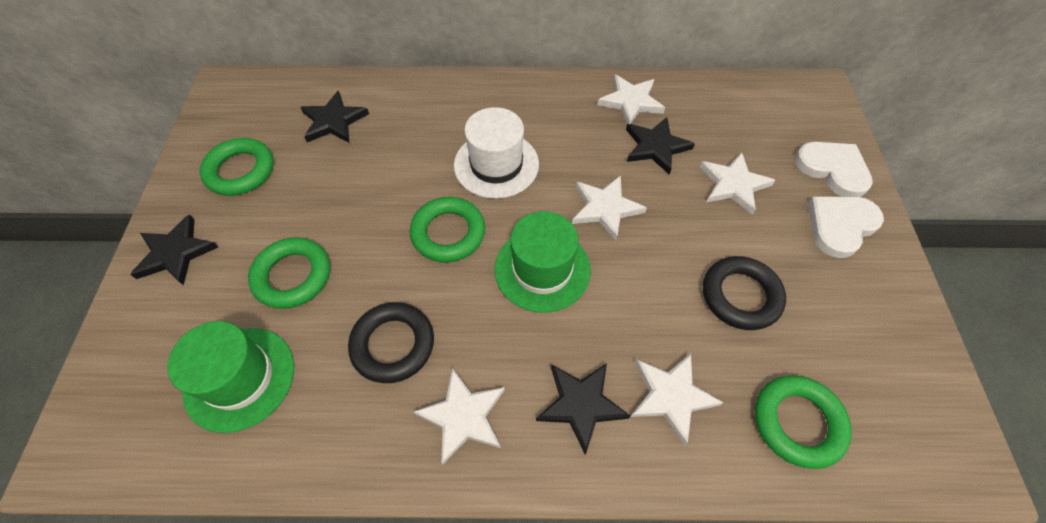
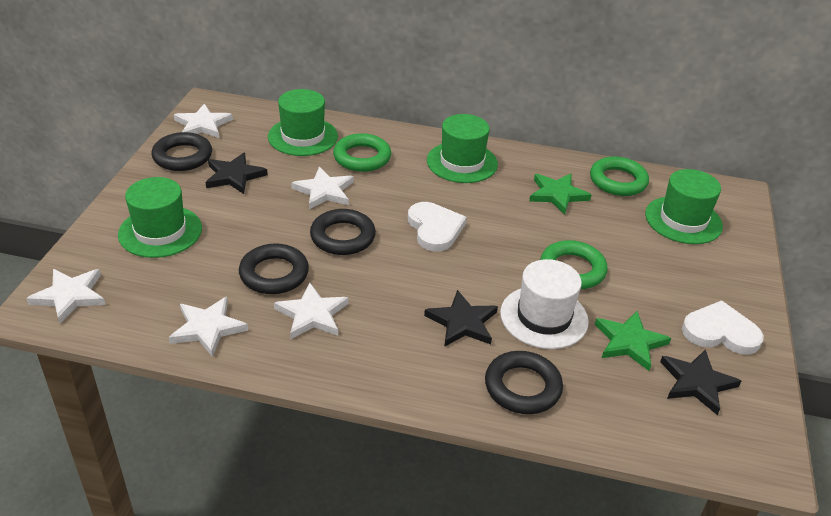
black ring: [348,302,434,383] [703,256,786,330] = 2 -> [152,132,212,171] [239,243,309,294] [310,209,376,255] [485,351,563,414] = 4
black star: [130,214,218,286] [300,91,369,143] [536,363,630,455] [626,117,695,175] = 4 -> [205,152,268,194] [424,290,498,347] [660,349,741,415] = 3
green hat: [167,321,294,433] [495,211,591,313] = 2 -> [118,177,202,258] [268,89,338,156] [427,114,498,183] [645,169,723,244] = 4
green ring: [199,138,274,196] [248,237,330,309] [410,197,485,262] [755,375,852,469] = 4 -> [333,133,391,172] [540,240,608,289] [590,157,649,196] = 3
green star: none = 0 -> [529,174,591,215] [595,311,671,371] = 2

